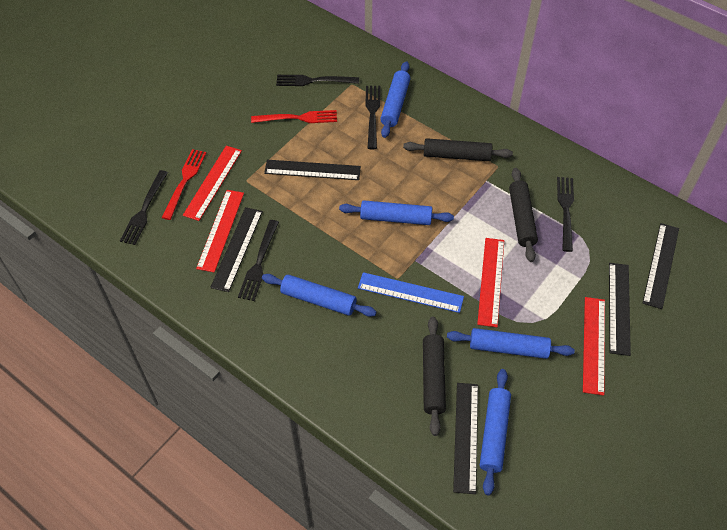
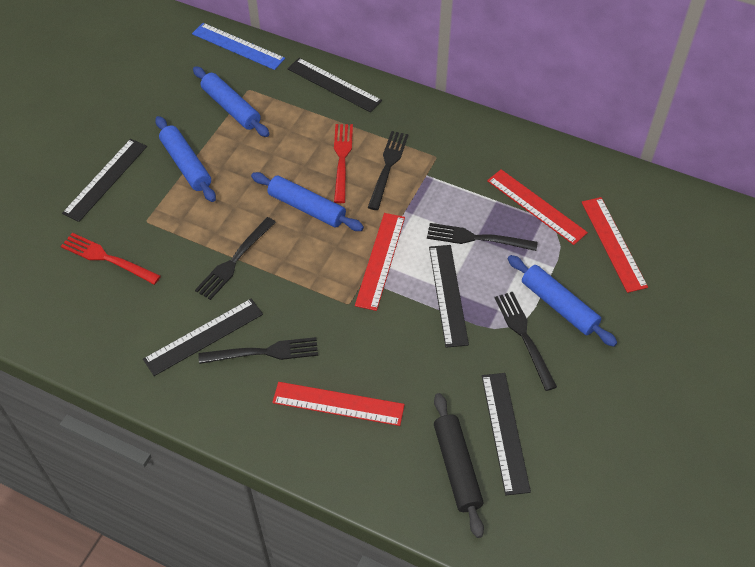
black rolling pin: [403,138,513,161] [423,317,446,436] [509,168,538,262] = 3 -> [434,393,484,538] = 1
blue rolling pin: [262,274,376,317] [339,200,454,225] [380,61,410,138] [447,328,575,359] [480,369,511,495] = 5 -> [155,116,216,202] [193,66,269,137] [251,172,364,231] [508,255,617,347] = 4

